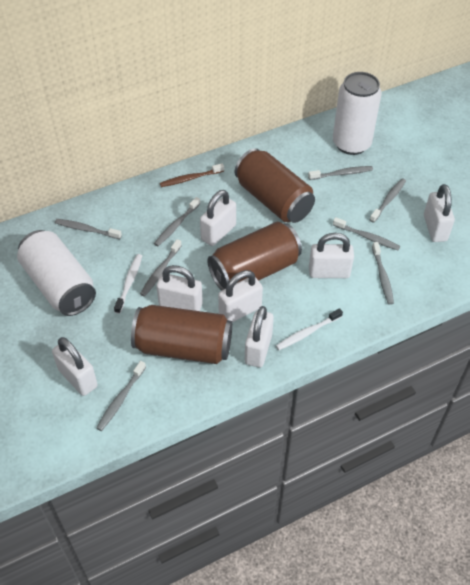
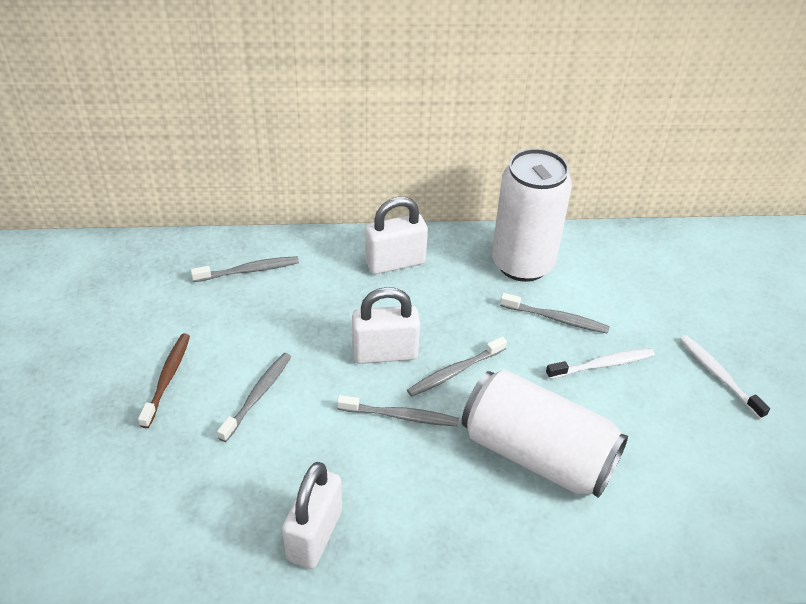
brown can: [131,305,232,364] [208,222,302,291] [235,148,315,223] = 3 -> none = 0
grey toothbrush: [55,219,122,239] [96,361,146,431] [140,239,182,296] [154,197,200,246] [308,166,373,180] [333,217,400,250] [370,178,406,223] [372,242,394,305] = 8 -> [191,256,299,282] [217,353,291,442] [337,395,459,426] [407,336,507,397] [500,293,610,334] = 5
white padlock: [52,337,98,396] [156,265,203,311] [200,190,236,246] [218,270,263,322] [245,306,274,367] [309,233,354,278] [424,184,455,242] = 7 -> [282,462,342,569] [352,287,420,364] [365,197,428,274] = 3

